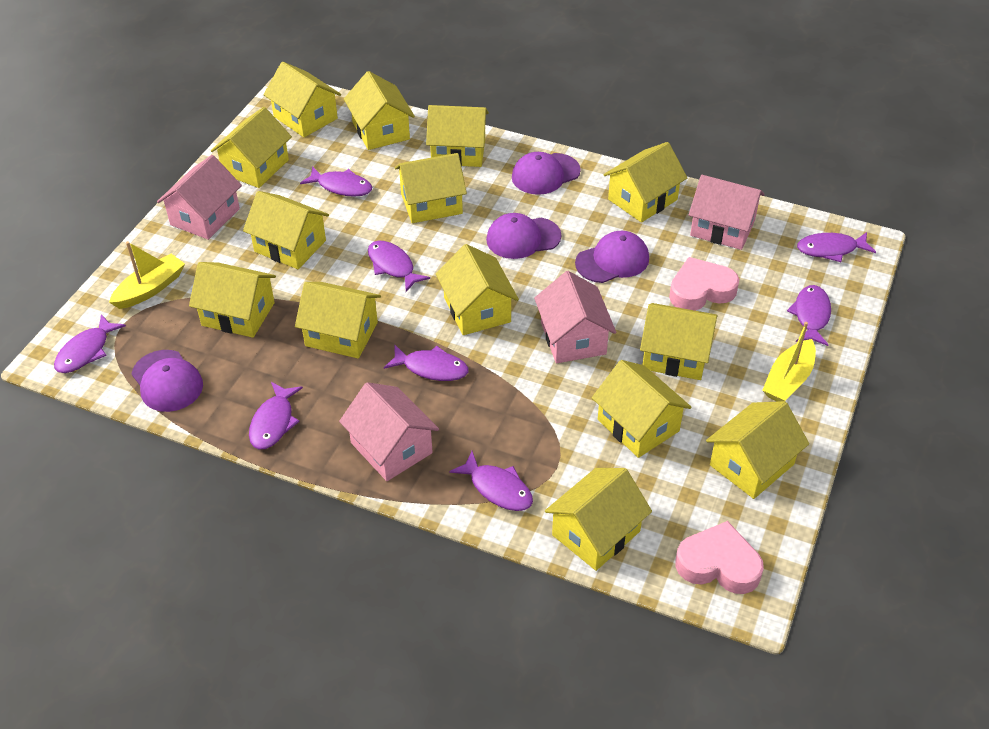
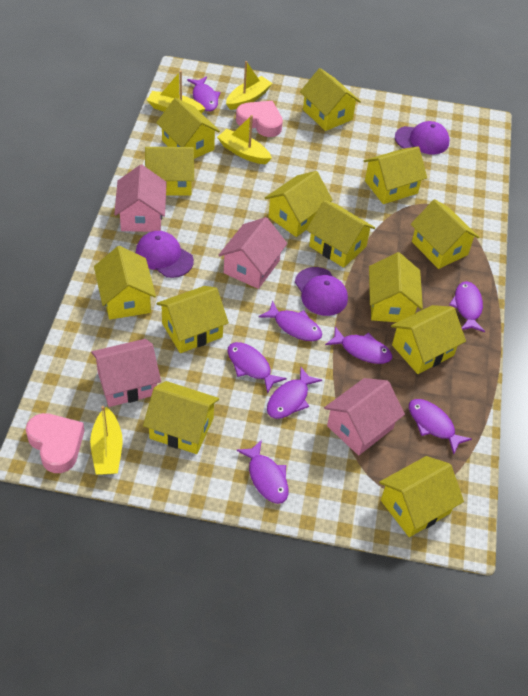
purple cap: [131,350,203,412] [486,213,561,259] [512,152,581,195] [575,231,649,283] = 4 -> [136,231,194,278] [295,267,348,316] [395,121,450,154] = 3
yellow boat: [109,241,185,309] [762,322,816,402] = 2 -> [90,406,123,475] [147,71,205,113] [217,115,272,164] [226,61,273,110] = 4
yellow house: [189,262,276,338] [211,107,292,188] [243,191,329,269] [263,62,341,137] [295,282,381,359] [344,71,415,150] [395,153,467,223] [426,105,489,167] [436,244,519,335] [545,468,652,571] [592,360,691,458] [603,142,687,222] [640,303,718,380] [706,401,809,499] = 14 -> [94,246,156,320] [143,381,219,454] [145,147,194,196] [156,98,220,159] [157,286,229,353] [265,171,333,237] [300,68,361,131] [306,200,375,268] [364,147,427,204] [369,252,423,322] [379,456,464,537] [391,305,466,374] [411,199,480,269] = 13

